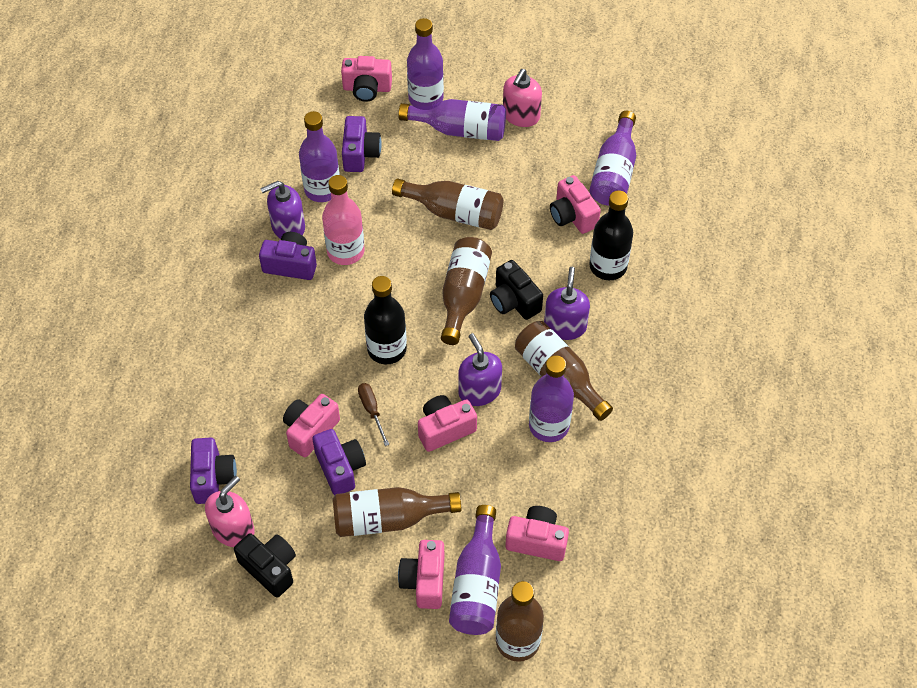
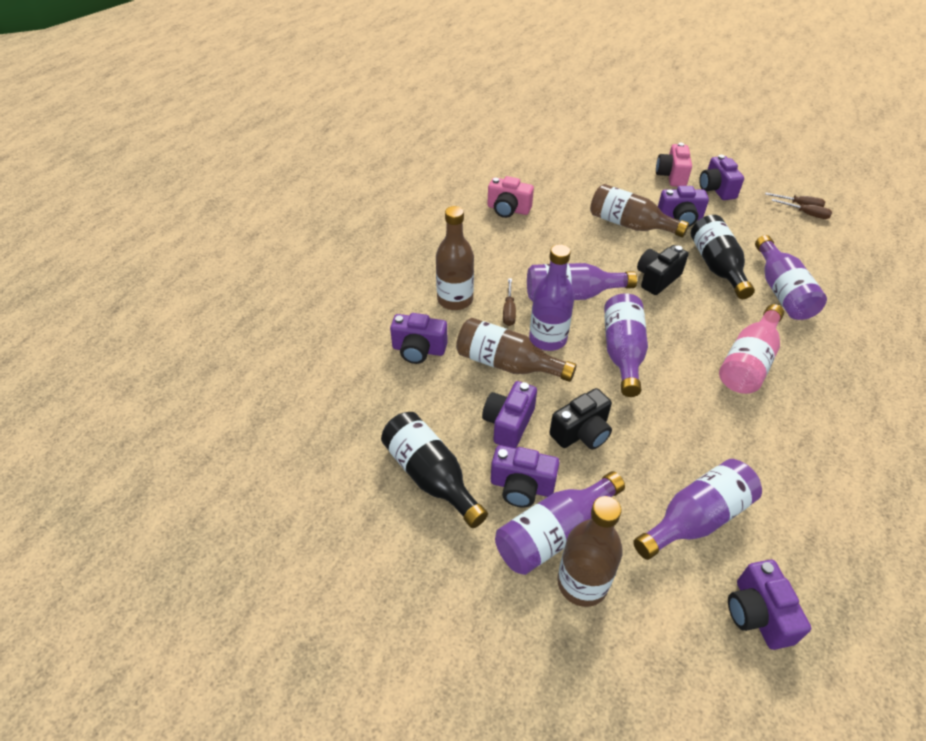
brown bottle: [333,487,461,537] [392,178,503,230] [441,237,492,345] [496,581,544,662] [515,321,613,421] = 5 -> [436,206,474,310] [456,318,577,382] [557,496,623,607] [590,184,689,237] = 4
brown screwdriver: [358,383,389,446] = 1 -> [503,278,516,326] [765,192,825,207] [772,199,832,219] = 3
pink camera: [283,394,340,457] [341,56,392,102] [398,540,444,609] [418,395,477,452] [505,506,569,561] [550,175,601,234] = 6 -> [487,176,534,218] [656,143,692,187] = 2
pink soap dispenser: [205,476,255,547] [503,69,542,127] = 2 -> none = 0
purple camera: [190,438,237,504] [259,232,317,280] [312,429,366,495] [342,116,382,172] = 4 -> [390,313,448,364] [482,381,537,448] [491,445,560,507] [658,186,709,227] [699,155,744,200] [728,559,811,650] = 6
purple soap dispenser: [260,181,305,239] [458,333,502,406] [544,267,590,340] = 3 -> none = 0

